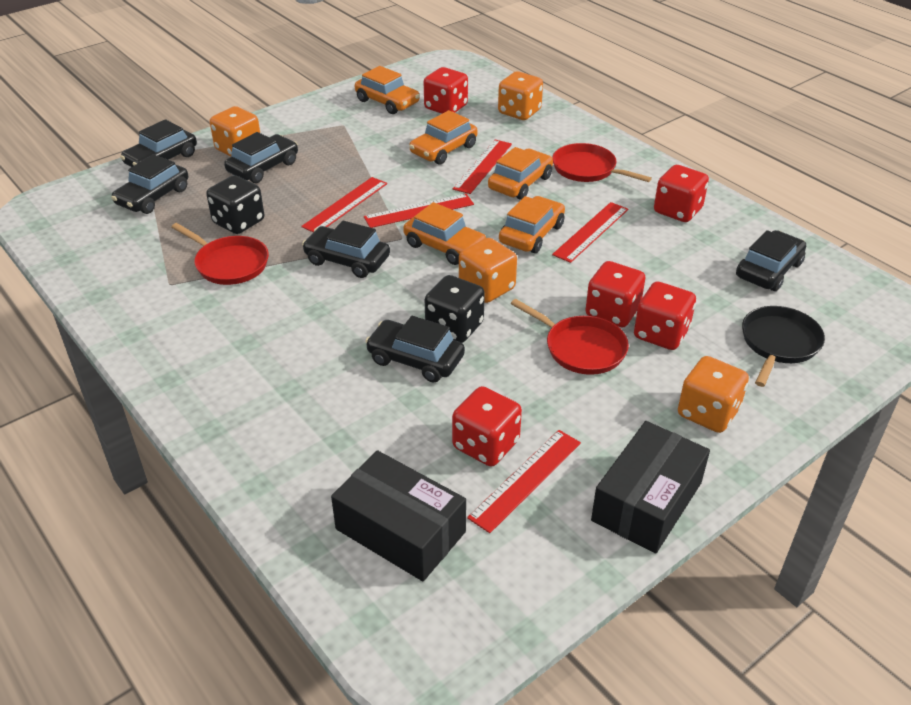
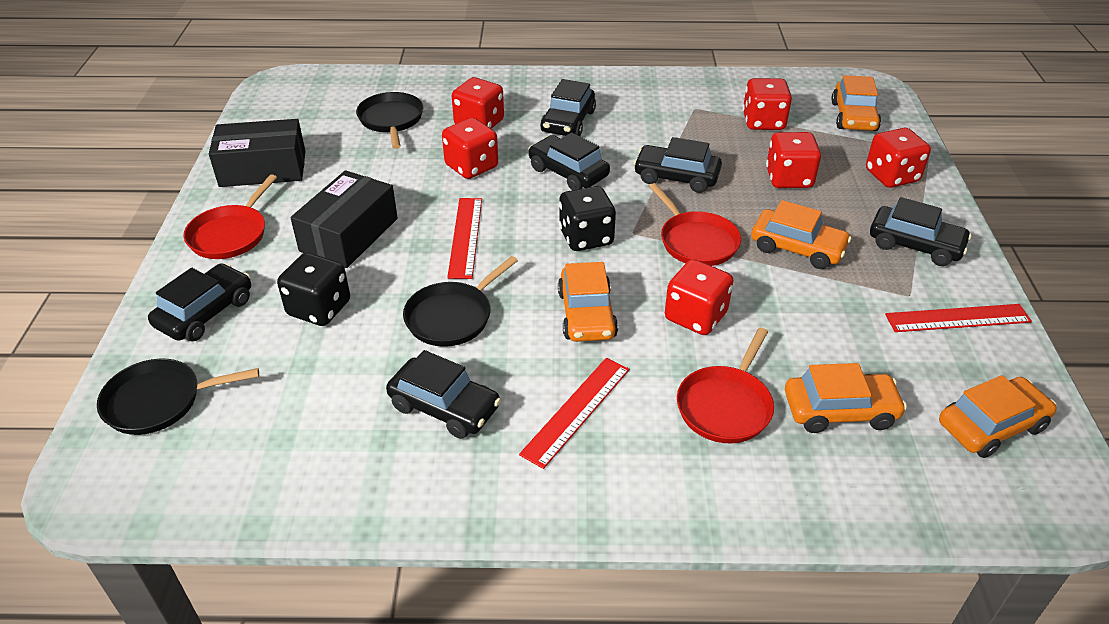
black pan: [742,306,825,387] = 1 -> [97,358,259,435] [356,92,423,149] [403,256,518,347] = 3
orange dice: [210,106,260,157] [459,238,517,303] [498,71,543,120] [678,356,749,433] = 4 -> none = 0
red dice: [424,67,468,114] [452,386,522,466] [585,261,646,327] [634,281,696,350] [654,165,709,222] = 5 -> [442,118,498,179] [452,77,504,129] [665,259,733,335] [743,78,792,130] [766,132,821,188] [866,128,931,188] = 6
red ruler: [301,177,387,232] [364,194,474,228] [453,140,512,194] [467,430,581,533] [552,202,628,263] = 5 -> [447,198,482,279] [519,358,630,469] [885,304,1032,332] = 3

